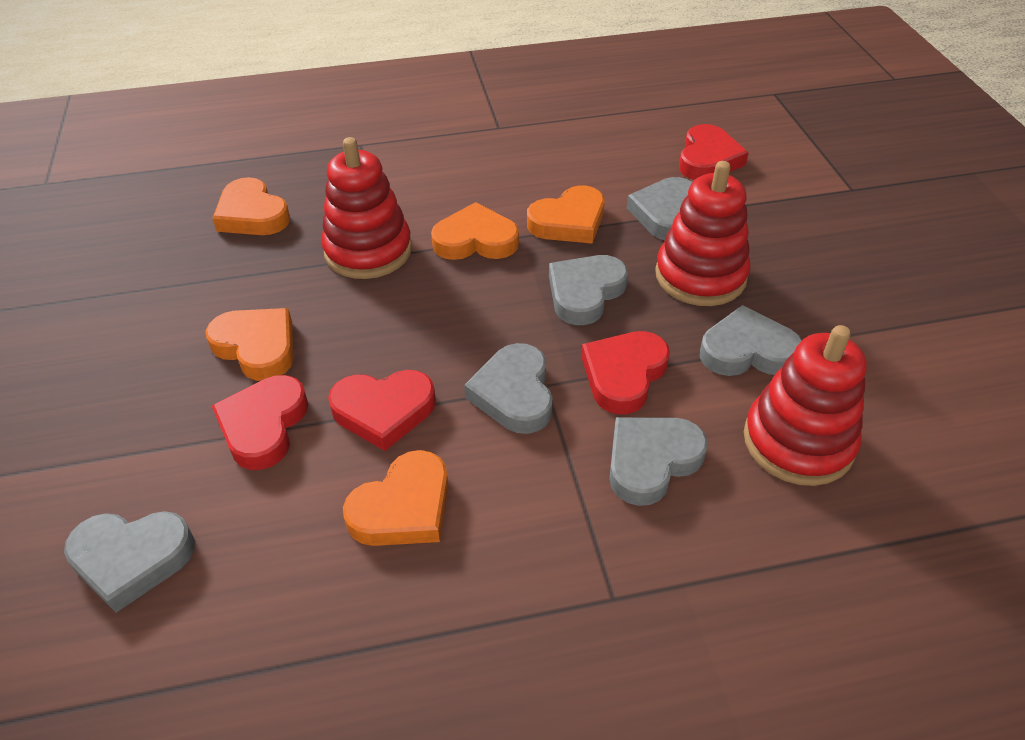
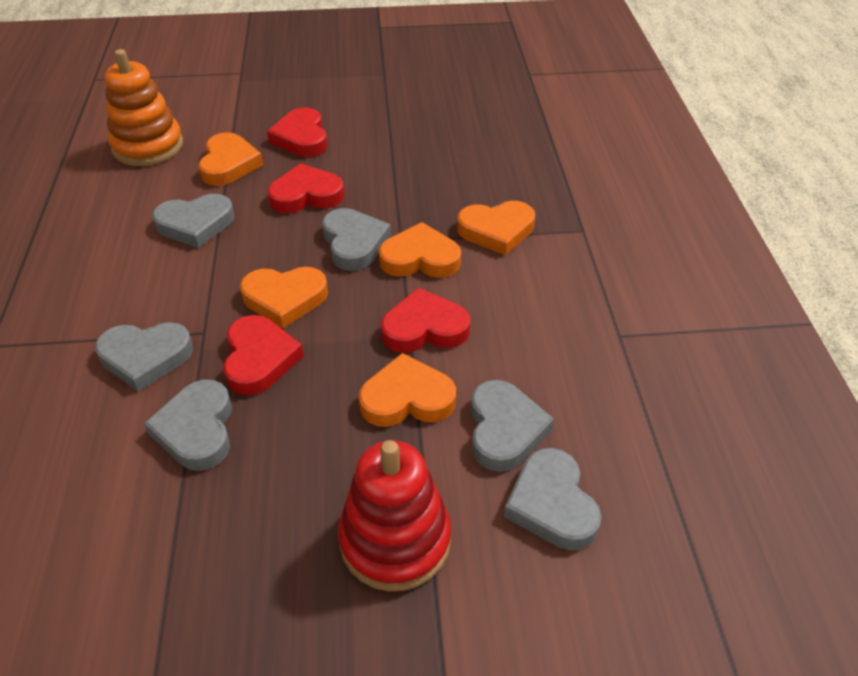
orange stacking toy: none = 0 -> [105,49,183,166] = 1
red stacking toy: [321,137,412,279] [655,161,751,306] [744,325,867,486] = 3 -> [338,440,451,591] = 1

